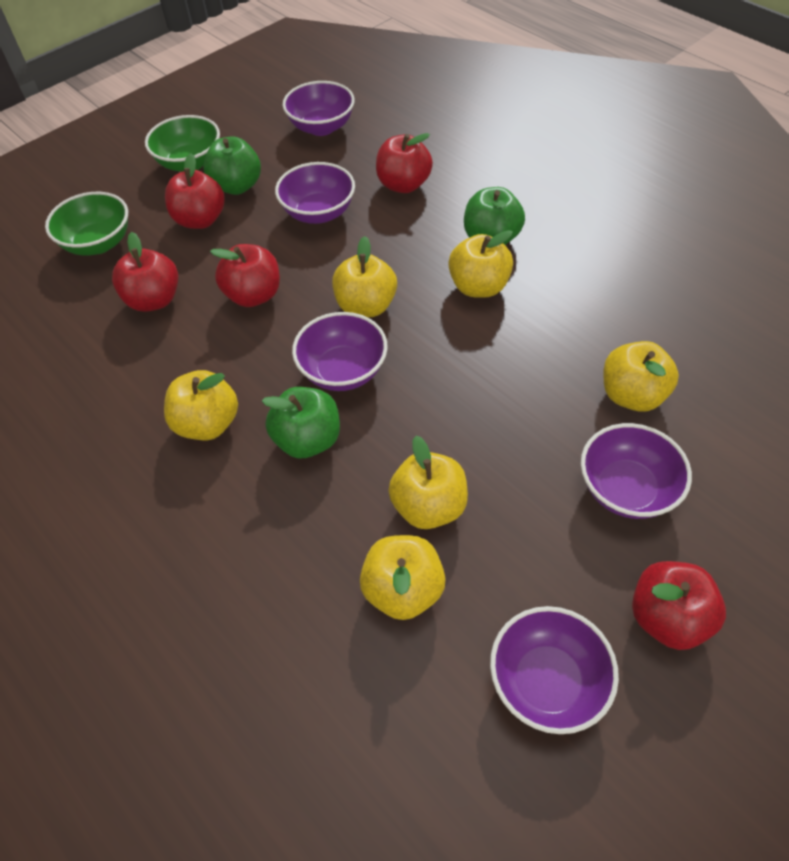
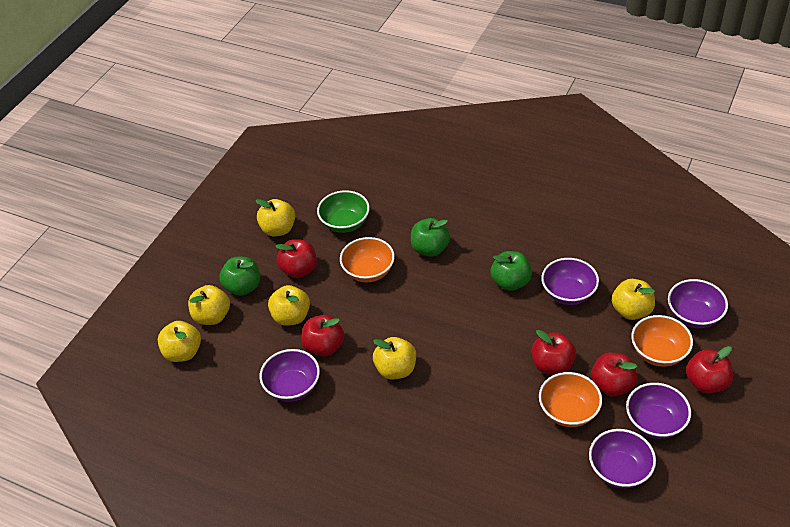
green bowl: [45,192,128,255] [145,115,220,172] = 2 -> [317,190,370,233] = 1
orange bowl: none = 0 -> [340,237,395,282] [539,372,602,427] [631,315,693,367] = 3

